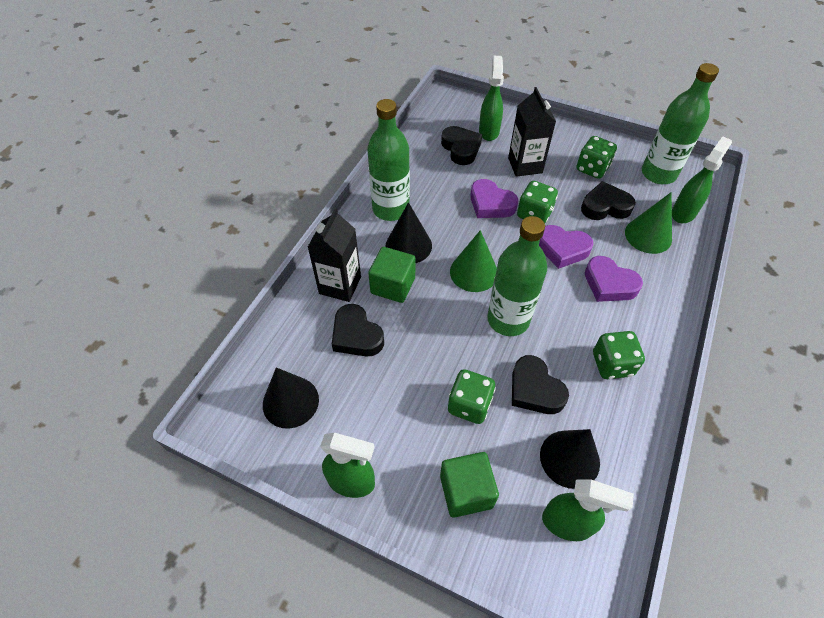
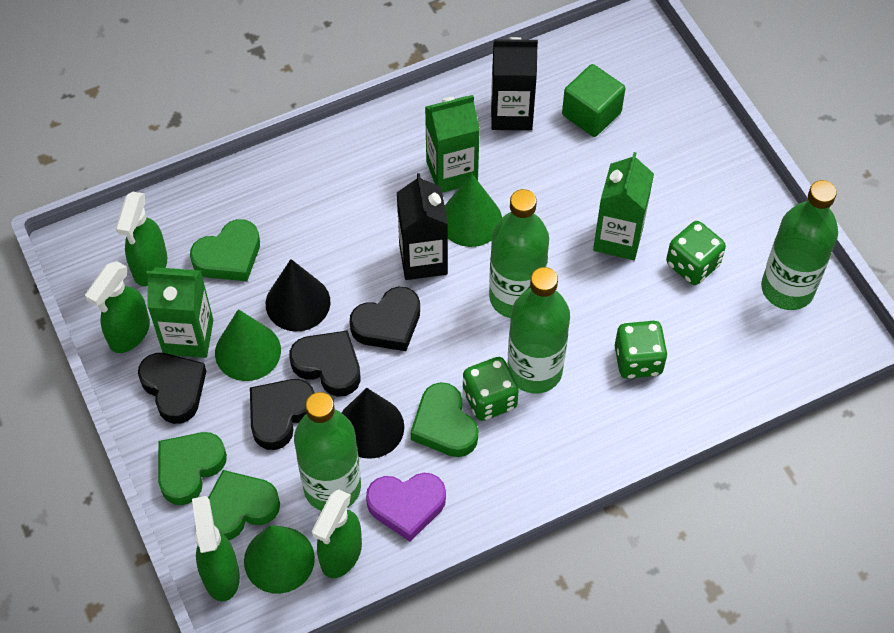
black cone: [263,367,319,429] [386,202,432,263] [540,429,600,489] = 3 -> [266,259,330,332] [342,388,404,459] = 2
green bottle: [367,99,410,221] [487,216,547,336] [642,63,719,184] = 3 -> [294,392,361,511] [489,189,549,318] [508,267,570,393] [761,180,838,310] = 4
green carton: none = 0 -> [146,267,213,358] [425,95,480,193] [593,152,654,260] = 3
green cone: [450,230,497,292] [625,192,672,254] = 2 -> [215,309,281,381] [244,525,315,594] [445,174,502,247] = 3
green cube: [368,247,415,303] [440,452,499,518] = 2 -> [562,64,625,137] = 1
green dice: [448,369,496,424] [517,181,558,223] [577,136,617,179] [593,331,645,379] = 4 -> [463,357,519,421] [615,321,668,379] [666,221,726,285] = 3
green heart: none = 0 -> [158,432,227,505] [190,219,260,281] [208,470,280,540] [411,382,478,457] = 4
purple heart: [470,179,518,218] [539,225,593,269] [585,256,643,302] = 3 -> [366,473,446,542] = 1

